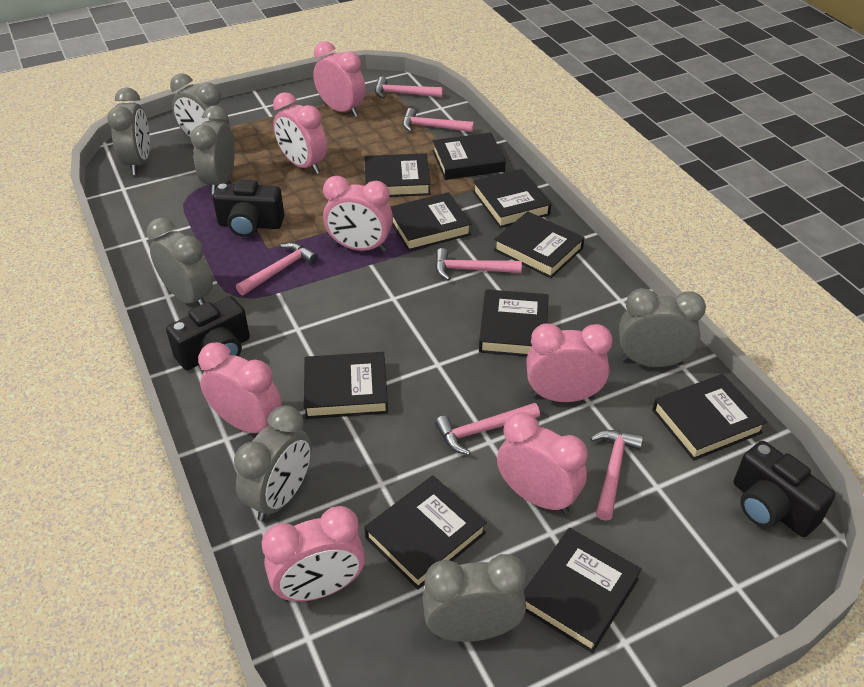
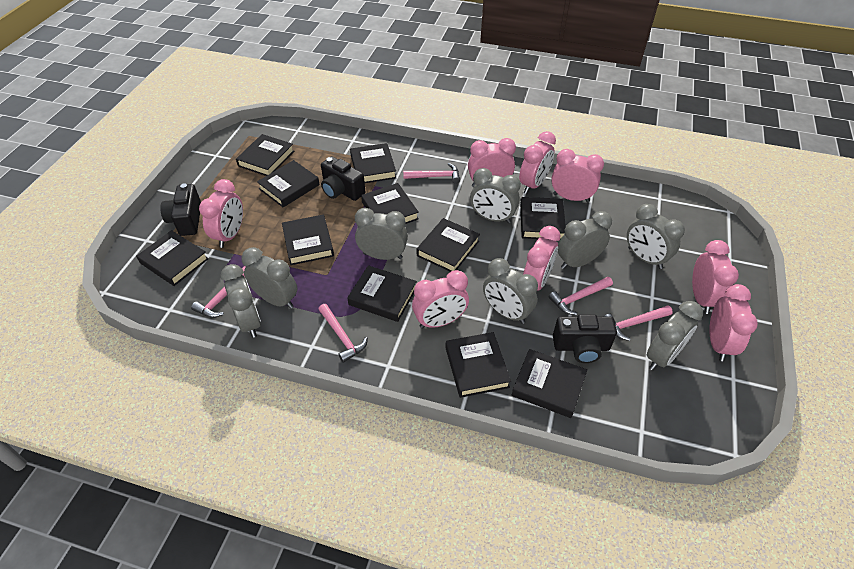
black book: [304,352,388,419] [364,153,430,197] [364,476,487,589] [390,192,471,251] [433,132,506,180] [473,169,551,228] [479,289,549,356] [494,211,585,278] [524,528,642,653] [652,374,767,461] = 10 -> [136,230,209,286] [236,134,294,176] [257,160,320,207] [282,215,334,265] [347,265,417,322] [350,143,396,183] [361,183,419,224] [417,218,480,272] [445,332,511,398] [512,349,587,418] [520,197,566,240] = 11
grey clock: [107,87,150,175] [147,217,213,306] [170,73,229,139] [191,105,235,195] [234,405,312,522] [422,554,527,642] [619,288,706,367] = 7 -> [221,264,261,338] [241,247,297,309] [355,208,408,260] [470,168,521,223] [483,258,538,324] [558,211,612,269] [627,204,685,269] [647,301,703,370] = 8
pink clock: [198,342,282,433] [262,506,365,602] [273,92,327,174] [313,41,365,117] [323,176,393,252] [497,412,587,514] [526,323,613,402] = 7 -> [199,179,243,248] [412,270,469,329] [468,138,516,187] [519,131,556,194] [523,226,560,291] [551,149,604,202] [692,240,739,314] [709,284,758,362] = 8
pink hammer: [236,242,318,296] [375,77,443,99] [403,108,474,132] [435,248,522,281] [435,403,540,455] [590,430,643,521] = 6 -> [191,266,245,318] [318,304,368,363] [403,163,460,184] [548,277,613,315] [604,306,673,341] = 5

